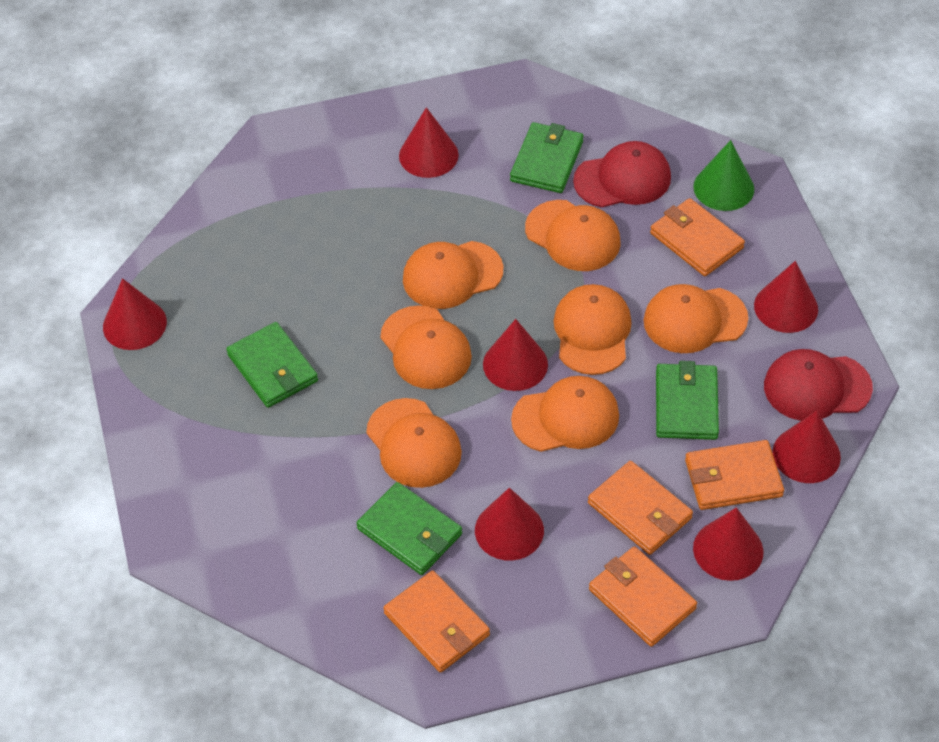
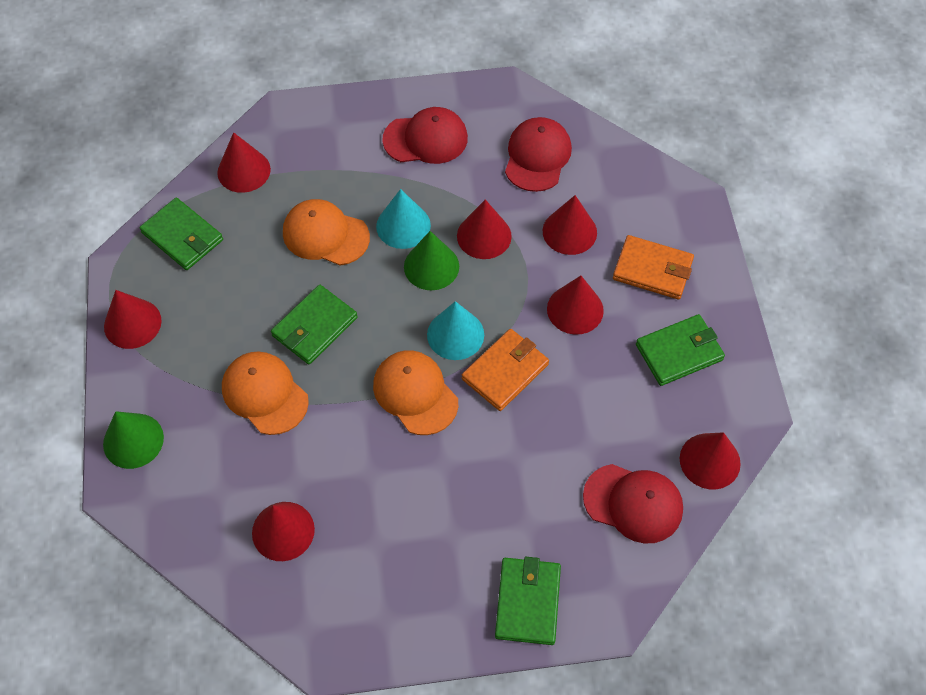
green cone: [693,140,754,211] = 1 -> [103,411,164,469] [404,231,459,290] = 2
orange cap: [366,398,462,488] [380,305,472,389] [403,241,503,309] [511,376,619,452] [525,200,621,271] [553,284,632,375] [644,284,748,353] = 7 -> [222,351,309,435] [283,199,370,266] [373,350,458,435] = 3
orange wallet: [383,571,490,673] [588,461,693,555] [589,546,697,647] [650,198,745,276] [685,440,784,510] = 5 -> [462,329,549,411] [613,235,694,300] = 2
red cap: [573,141,671,208] [764,349,873,421] = 2 -> [382,107,468,164] [505,117,572,192] [583,464,683,543] = 3
turquoise cone: none = 0 -> [376,189,431,249] [427,301,484,360] = 2

